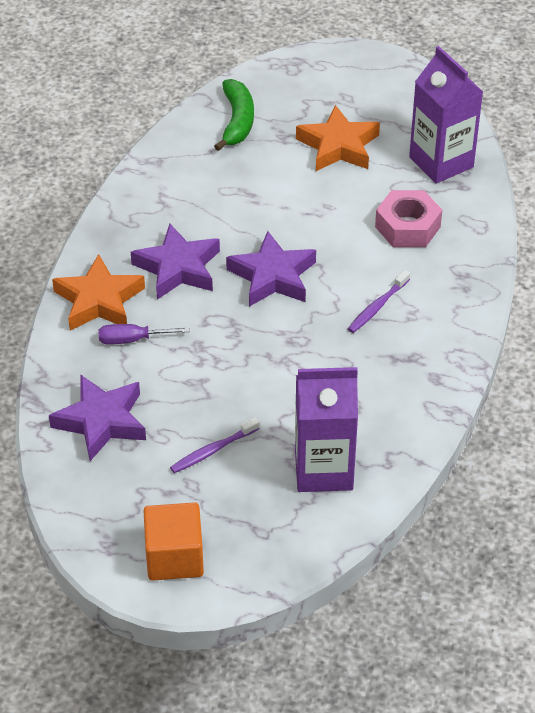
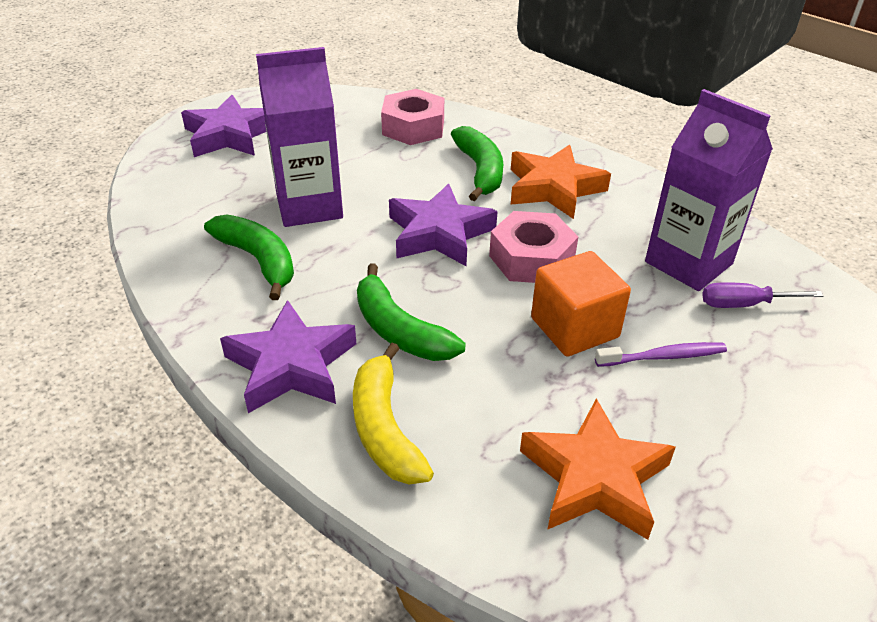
green banana: [214,79,254,151] = 1 -> [204,214,294,300] [357,264,465,361] [451,126,503,201] = 3
pink nut: [375,190,442,247] = 1 -> [381,89,444,145] [489,211,578,283] = 2
purple toothbrush: [170,417,260,473] [348,270,410,333] = 2 -> [595,342,727,367] = 1
yellow banana: none = 0 -> [353,343,434,484] = 1

